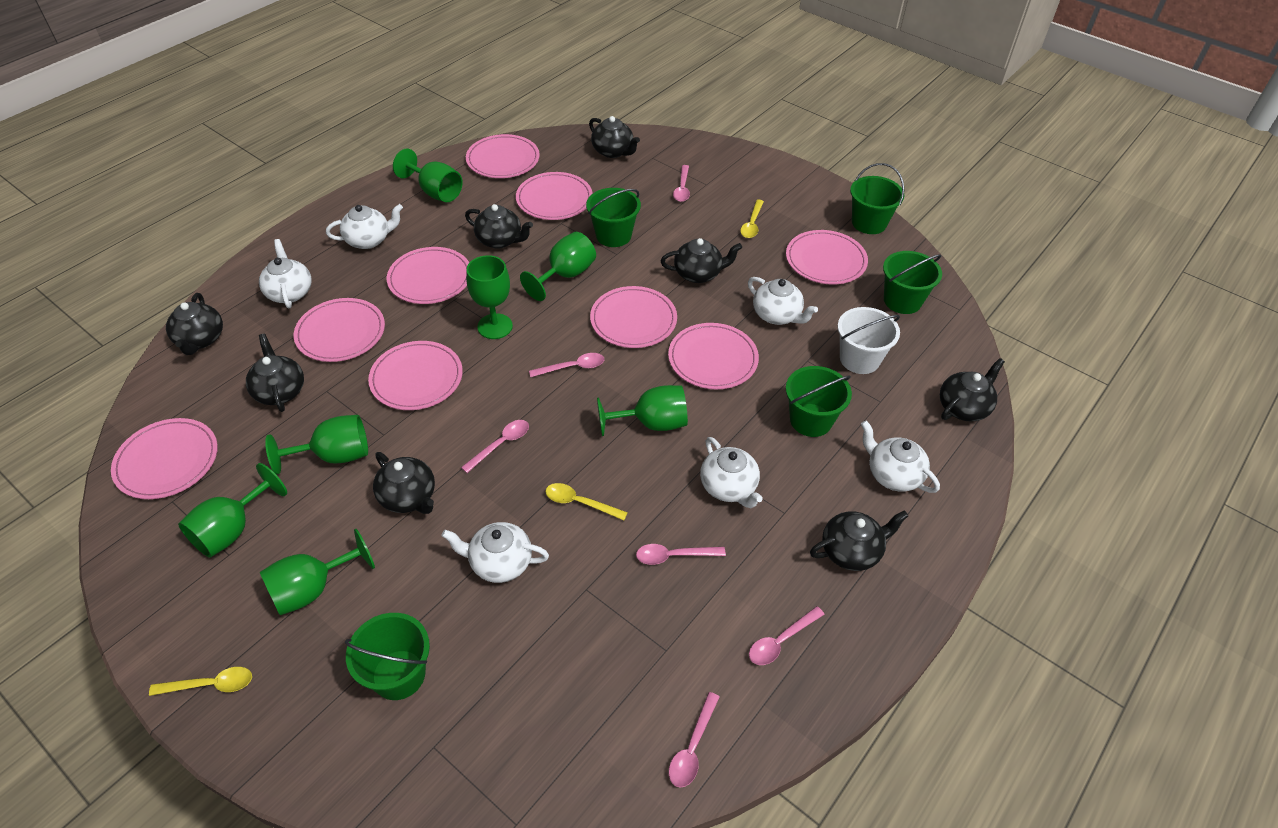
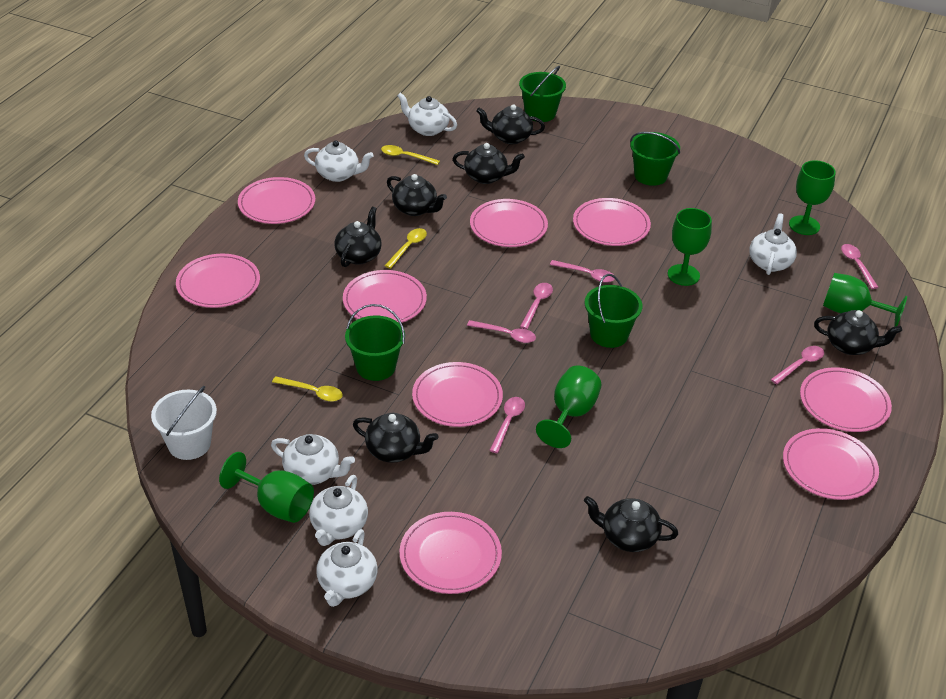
black teapot: [166,293,223,355] [246,334,304,412] [373,452,435,514] [465,204,533,249] [589,116,640,158] [661,238,742,283] [810,510,908,571] [940,358,1005,422] = 8 -> [334,207,382,267] [353,413,438,463] [387,174,447,216] [453,143,525,184] [476,104,545,144] [584,496,678,552] [814,310,902,355] = 7
green bucket: [345,613,430,700] [586,188,641,247] [786,366,852,437] [850,163,904,234] [883,251,942,314] = 5 -> [345,304,405,381] [519,66,566,122] [585,274,642,348] [630,132,680,186] = 4
green goblet: [178,463,287,558] [260,529,375,615] [265,415,368,474] [393,149,463,202] [466,255,513,339] [520,232,596,301] [597,385,688,436] = 7 -> [219,452,314,523] [536,366,602,448] [667,208,712,286] [789,160,836,235] [823,273,907,327] = 5

